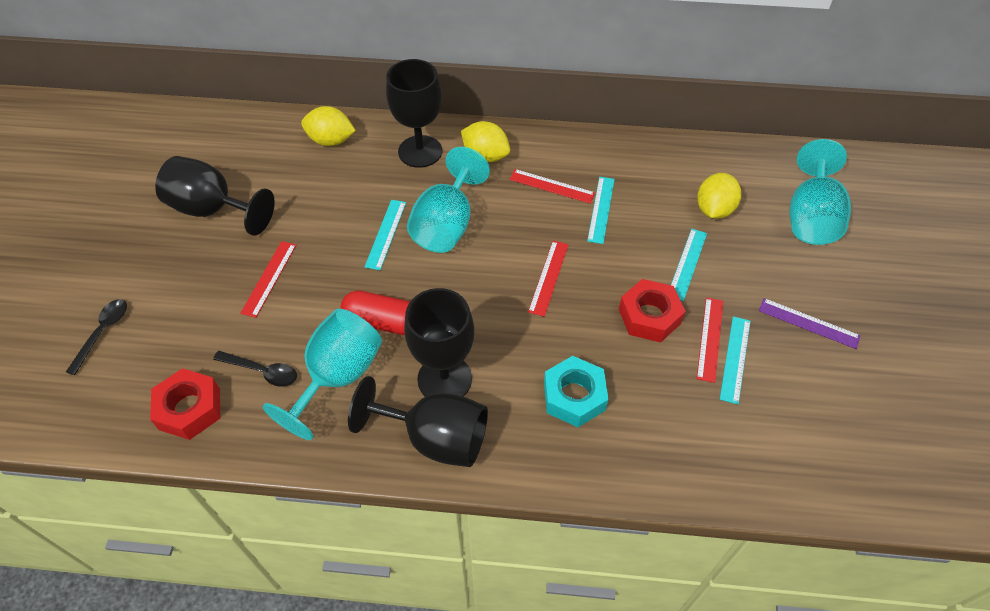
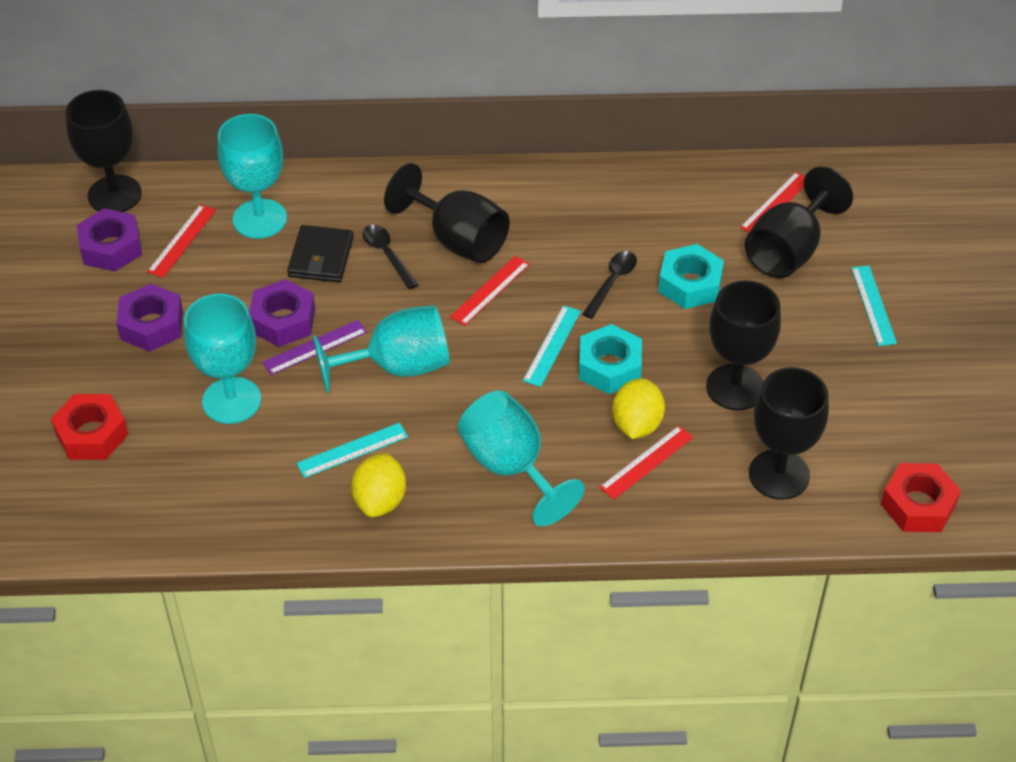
black goblet: [155,156,275,236] [348,376,488,467] [386,59,442,168] [404,288,474,397] = 4 -> [66,90,142,212] [384,163,510,263] [706,280,781,410] [745,167,853,278] [749,367,829,500] = 5
black wallet: none = 0 -> [287,225,354,282] = 1
purple nut: none = 0 -> [77,208,142,272] [116,284,183,352] [249,279,315,347] = 3
red capsule: [341,290,410,335] = 1 -> none = 0
turquoise goblet: [263,309,382,440] [407,147,490,253] [789,139,851,245] = 3 -> [184,294,261,424] [217,114,287,239] [313,305,450,393] [458,390,585,526] = 4
turquoise nut: [544,356,609,427] = 1 -> [579,324,642,394] [658,244,724,309] = 2
turquoise ruler: [365,200,406,270] [587,177,615,244] [671,229,707,301] [720,316,750,404] = 4 -> [296,423,408,478] [523,305,581,387] [851,266,897,346] = 3
yellow lemon: [301,106,356,146] [461,121,510,163] [697,173,741,219] = 3 -> [351,453,406,517] [612,378,665,439] = 2

